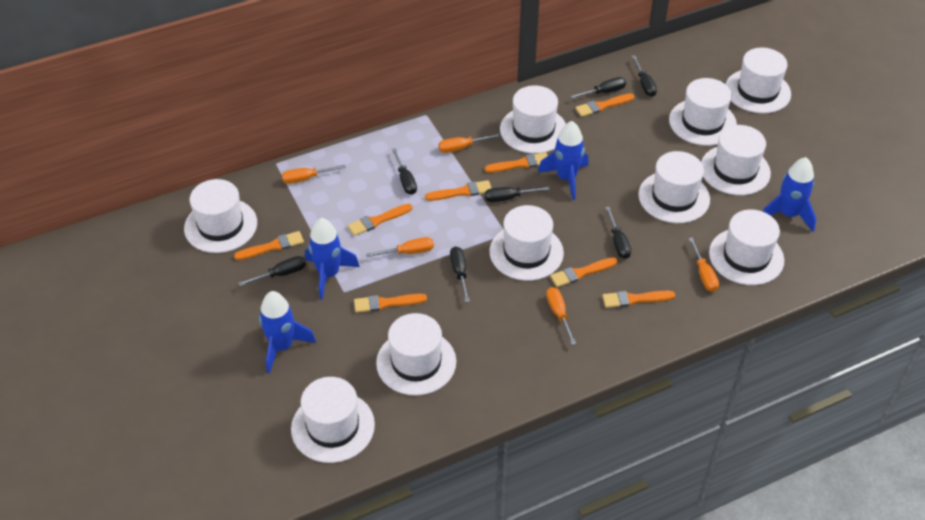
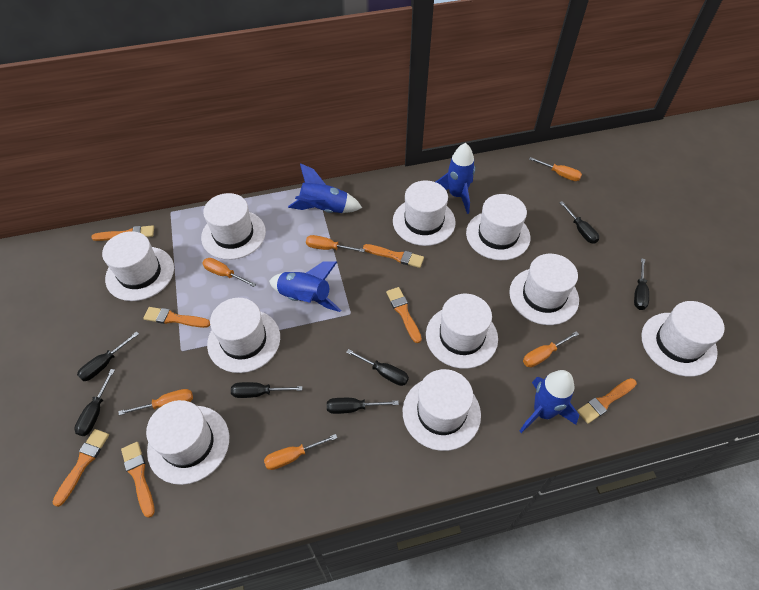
orange brush: [234,231,304,260] [348,204,412,236] [354,294,427,313] [425,180,491,201] [485,152,548,173] [550,257,618,287] [575,93,634,117] [602,291,675,308] = 8 -> [53,429,109,507] [91,225,154,241] [121,442,155,518] [143,307,210,328] [363,244,424,268] [386,287,422,343] [577,378,637,424] = 7
orange screwdriver: [282,165,346,184] [366,237,434,257] [438,134,500,153] [546,287,576,345] [688,238,719,292] = 5 -> [119,389,193,415] [202,258,256,287] [264,434,337,470] [306,235,365,252] [523,331,579,367] [529,157,582,181] = 6

